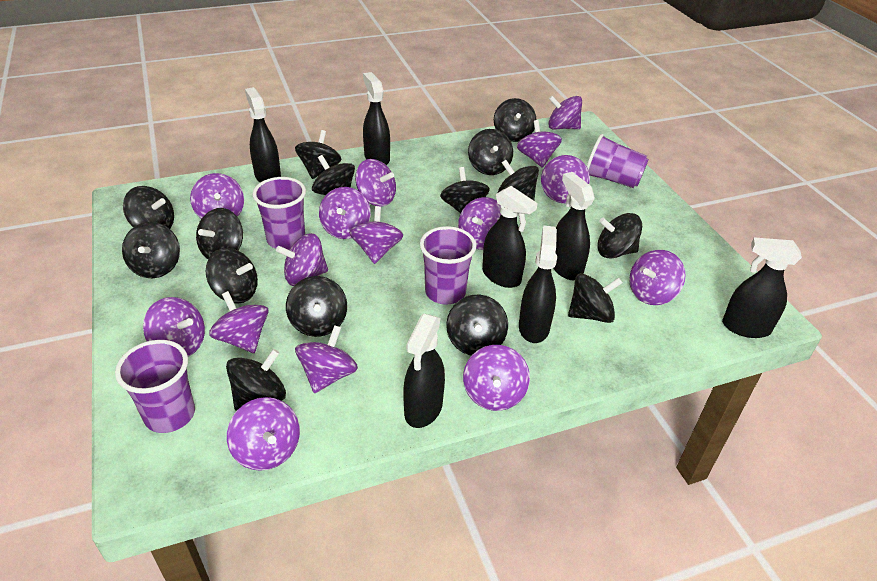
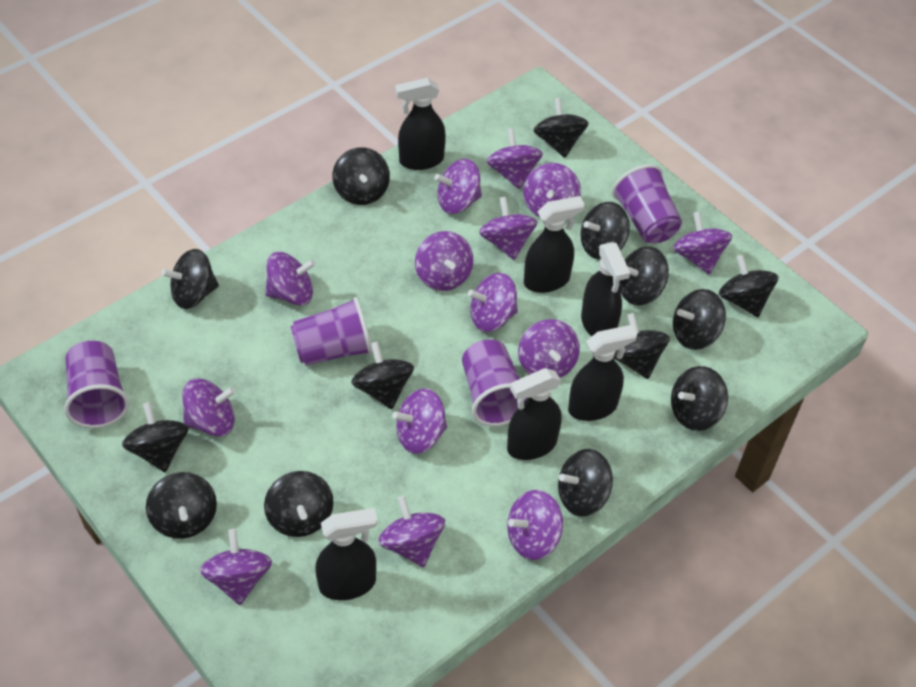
black spinning top: [122,222,180,278] [123,186,174,229] [196,208,243,259] [205,248,258,304] [226,349,286,411] [286,276,347,337] [295,130,341,179] [312,155,355,195] [440,167,490,214] [446,295,508,356] [468,129,513,175] [494,98,536,142] [498,160,539,201] [568,273,623,323] [597,213,642,259] = 15 -> [122,402,189,472] [146,472,217,539] [161,249,219,309] [264,471,334,537] [332,147,390,205] [351,342,414,409] [533,98,588,158] [558,449,613,516] [580,202,630,260] [613,313,670,379] [619,246,669,305] [671,366,728,431] [673,289,726,350] [719,254,778,317] = 14
black spray bottle: [245,87,281,183] [363,72,390,165] [403,314,445,428] [482,186,538,288] [519,225,557,343] [553,172,595,280] [722,237,802,338] = 7 -> [316,508,378,600] [395,78,446,170] [507,368,561,460] [524,196,585,293] [568,325,637,421] [581,242,630,336] = 6
purple spinning top: [143,297,205,357] [190,173,244,219] [209,291,269,353] [227,397,300,471] [276,233,328,286] [295,325,358,393] [319,187,371,239] [349,206,403,264] [355,159,396,206] [458,197,501,250] [463,345,530,411] [517,120,562,168] [541,155,590,203] [548,96,582,130] [629,250,686,305] = 15 -> [183,378,235,436] [200,529,272,605] [265,252,315,306] [378,496,445,567] [392,388,447,454] [415,231,473,291] [434,159,482,214] [468,273,518,332] [479,197,537,260] [487,128,543,189] [507,490,563,560] [518,319,580,378] [523,163,581,218] [673,211,732,274] = 14

